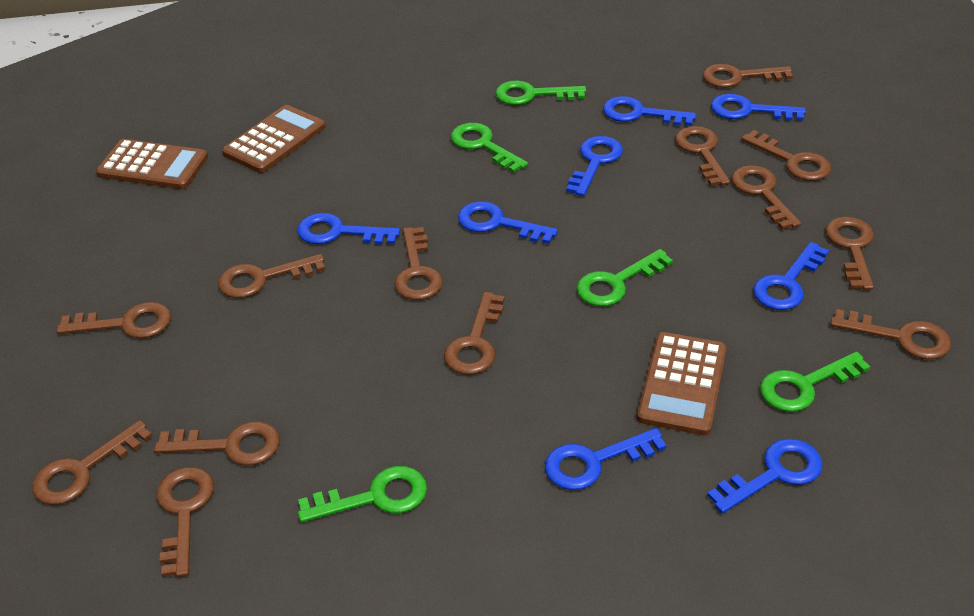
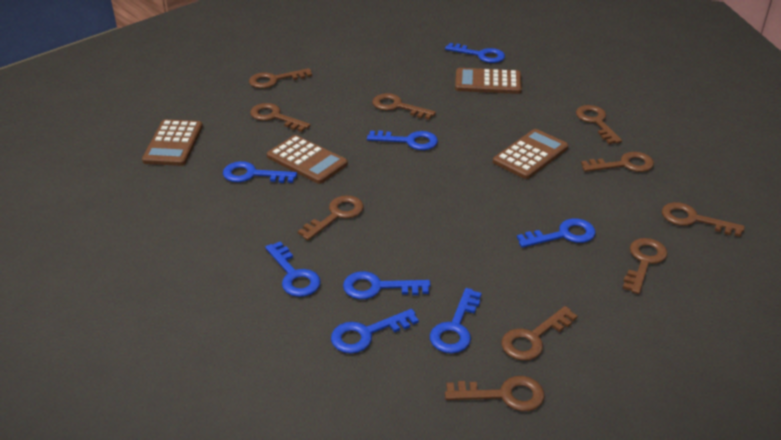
brown calculator: [96,139,208,189] [222,105,326,173] [637,332,727,436] = 3 -> [142,119,203,166] [267,135,348,184] [455,68,522,94] [493,129,568,179] = 4
brown key: [32,420,152,505] [57,302,171,339] [154,421,280,466] [156,467,214,577] [218,254,325,298] [394,227,443,300] [444,292,505,375] [675,126,730,186] [702,64,793,88] [731,165,801,230] [741,130,831,181] [825,217,874,290] [830,309,951,359] = 13 -> [249,68,312,89] [250,103,311,132] [298,195,364,241] [372,93,436,120] [445,376,544,411] [501,306,577,361] [576,105,622,144] [581,152,654,172] [623,238,668,294] [662,202,745,237] = 10
green key: [298,466,427,523] [451,123,528,173] [495,81,586,105] [576,249,673,306] [760,352,871,412] = 5 -> none = 0

